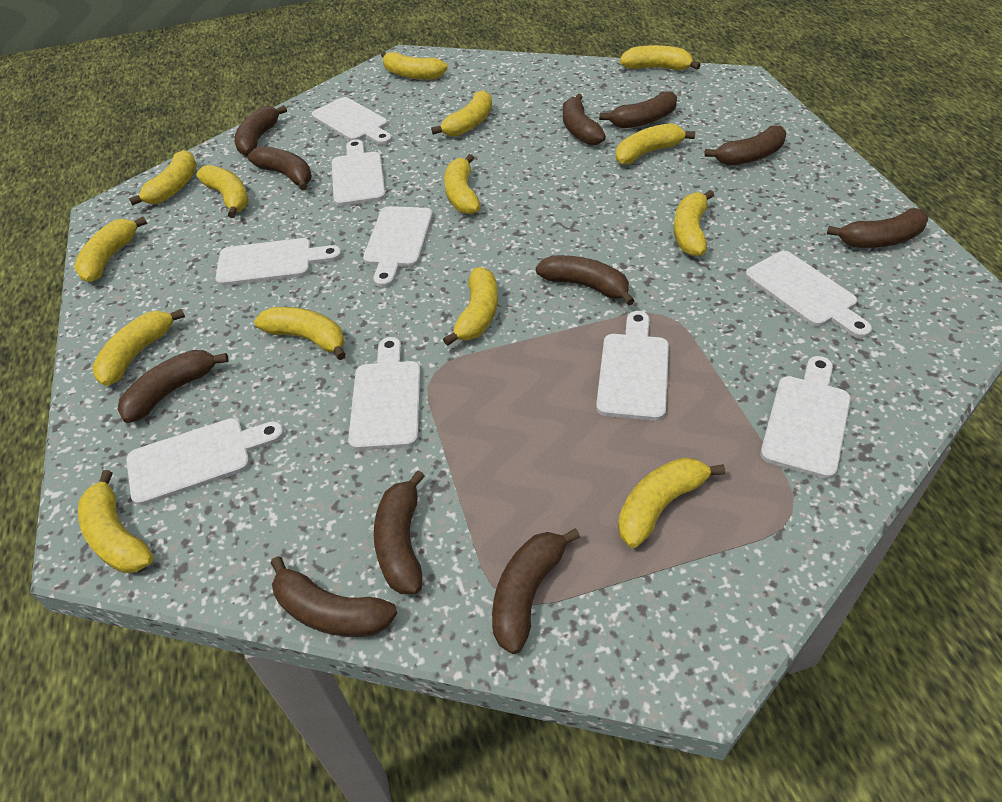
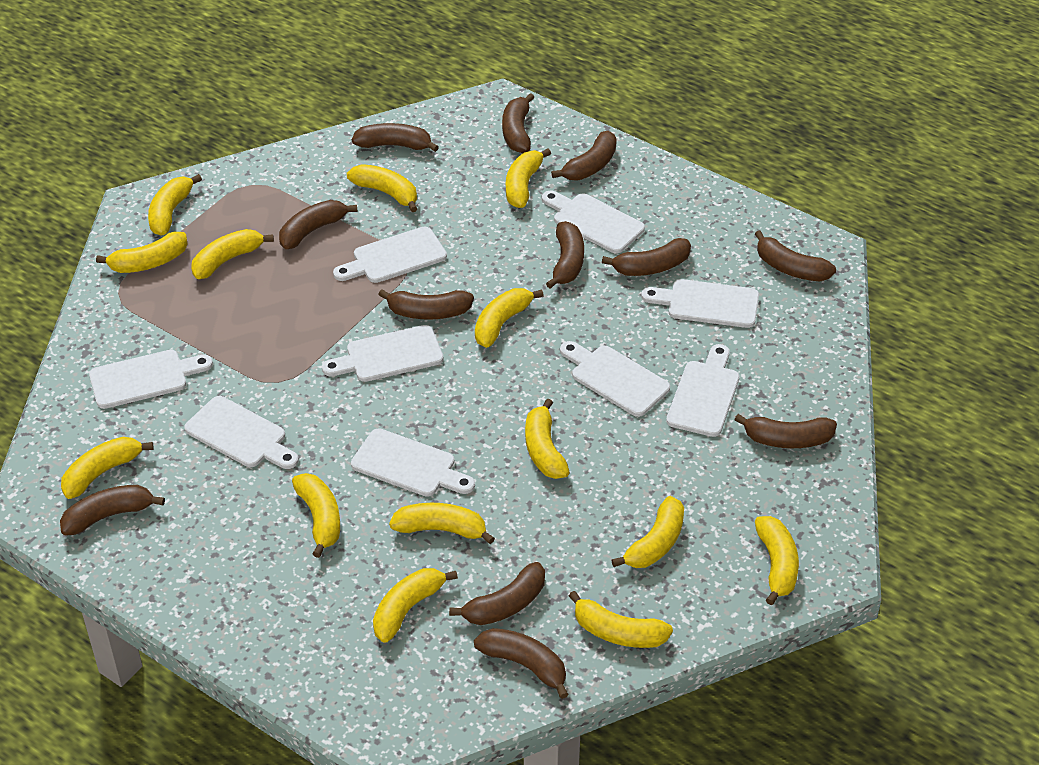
brown banana: [118,350,228,423] [234,105,287,156] [248,146,312,190] [271,556,397,637] [374,470,425,594] [492,528,580,654] [536,255,635,306] [563,94,606,145] [599,91,677,128] [704,125,786,166] [827,208,929,248] = 11 -> [60,485,165,536] [279,200,357,249] [352,123,439,152] [378,289,474,320] [449,562,545,625] [474,628,569,699] [502,93,535,153] [546,221,584,289] [551,131,617,180] [602,238,691,276] [734,414,837,448] [755,231,836,281] = 12

